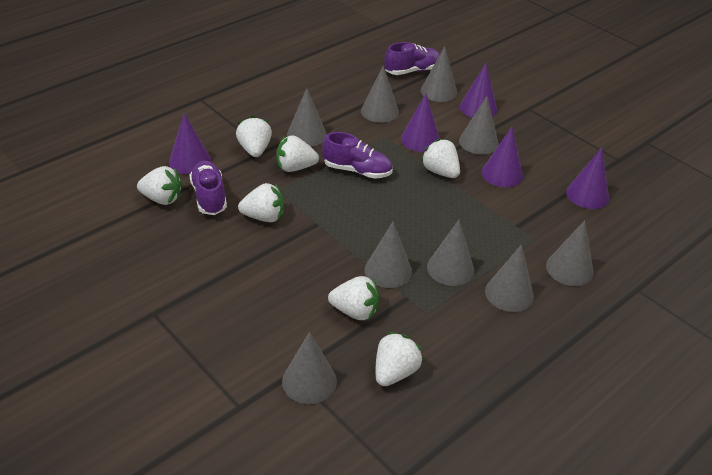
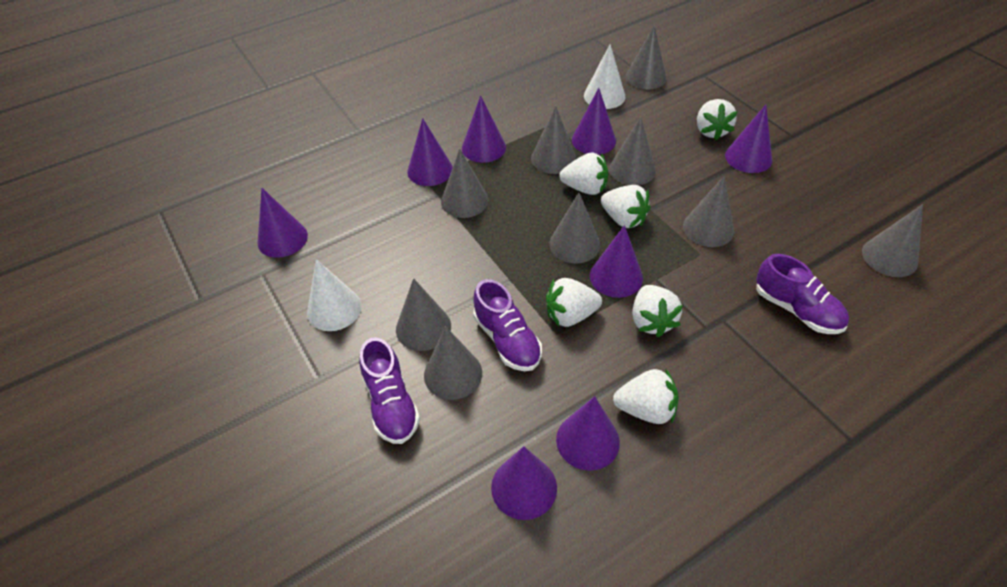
purple cone: [169,113,211,175] [401,93,440,152] [460,63,497,118] [481,127,523,187] [566,148,609,209] = 5 -> [257,188,308,258] [407,118,453,186] [462,95,506,163] [491,446,557,520] [556,396,620,471] [572,88,616,155] [590,225,643,298] [725,105,772,173] = 8
white cone: none = 0 -> [307,259,362,331] [584,45,626,109] = 2
white strawberry: [137,166,182,205] [236,116,272,157] [238,183,284,222] [276,135,319,172] [328,276,379,320] [376,332,423,386] [421,139,460,178] = 7 -> [546,278,602,327] [559,152,608,195] [601,185,651,228] [613,368,679,424] [632,285,683,337] [697,99,737,140] = 6

